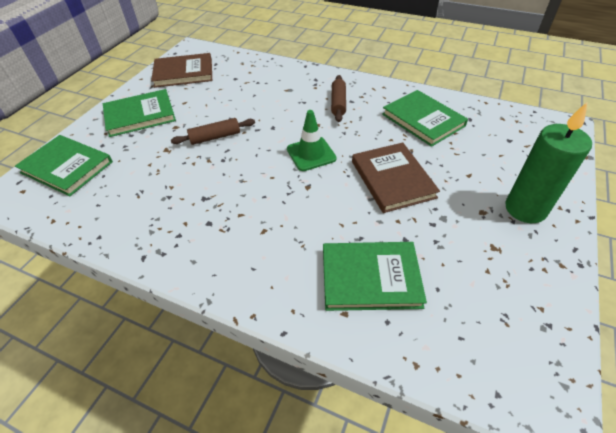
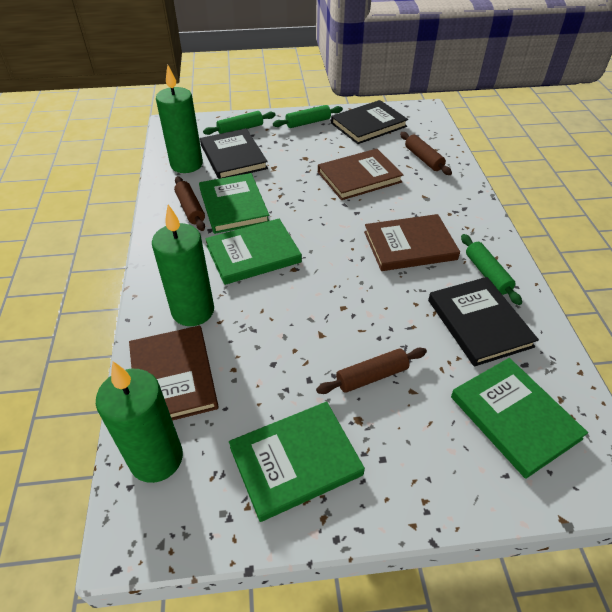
black book: none = 0 -> [200,128,268,179] [331,100,408,144] [428,277,539,367] = 3
brown book: [151,53,212,88] [352,143,440,213] = 2 -> [129,326,219,421] [318,149,404,200] [364,214,460,271] = 3
brown rolling pin: [171,118,255,145] [331,75,346,122] = 2 -> [174,176,205,231] [316,347,427,394] [400,132,452,175] = 3
green candle: [505,102,592,223] = 1 -> [96,361,183,483] [152,205,214,326] [156,65,203,173] = 3
green rolling pin: none = 0 -> [203,111,276,135] [273,105,343,128] [461,234,522,305] = 3
green traffic cone: [287,110,337,171] = 1 -> none = 0

